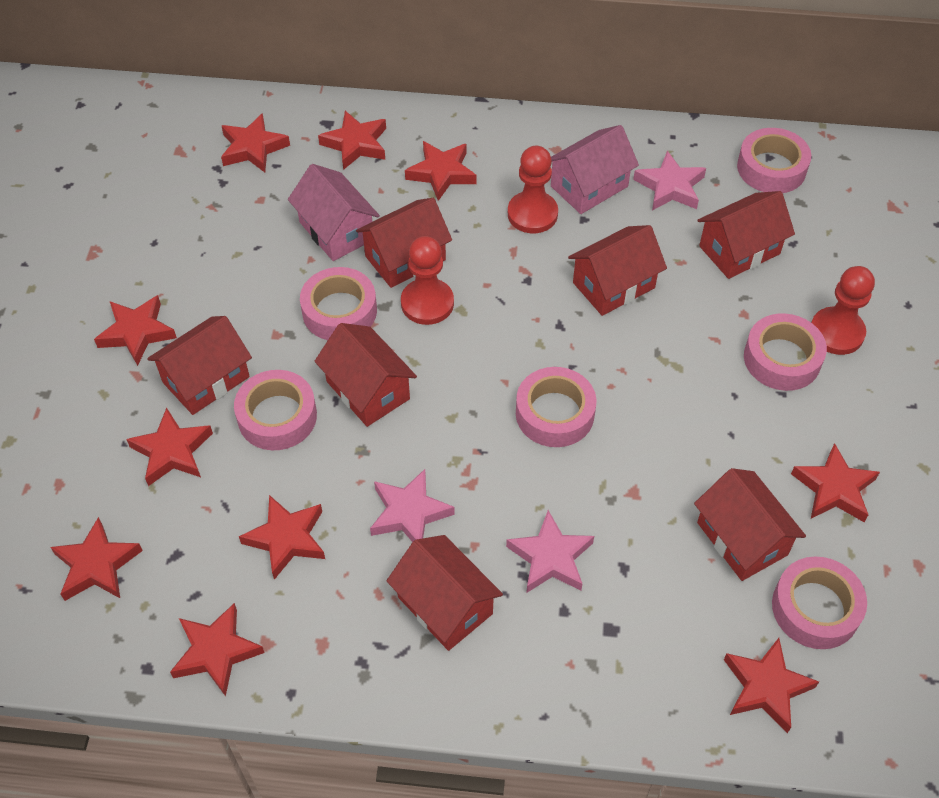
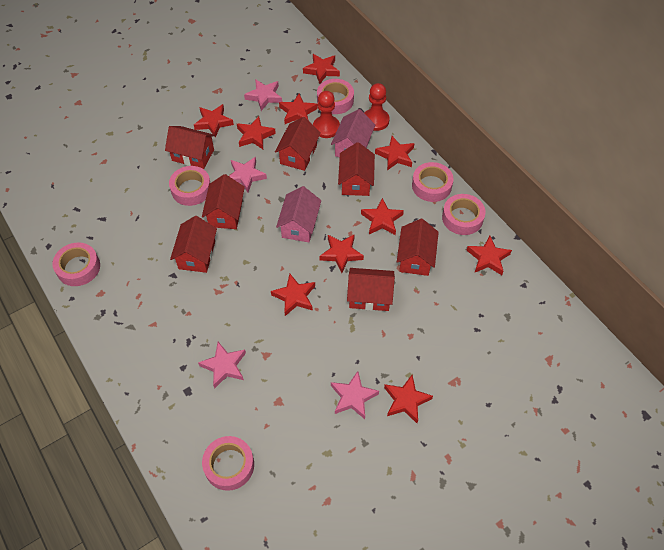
pink star: [370,469,455,542] [506,510,594,593] [633,151,706,211] = 3 -> [198,342,246,389] [229,157,267,192] [244,79,282,111] [331,371,379,419] = 4
red pawn: [401,236,454,325] [508,146,558,233] [811,266,875,355] = 3 -> [313,91,340,138] [365,83,389,131] = 2

